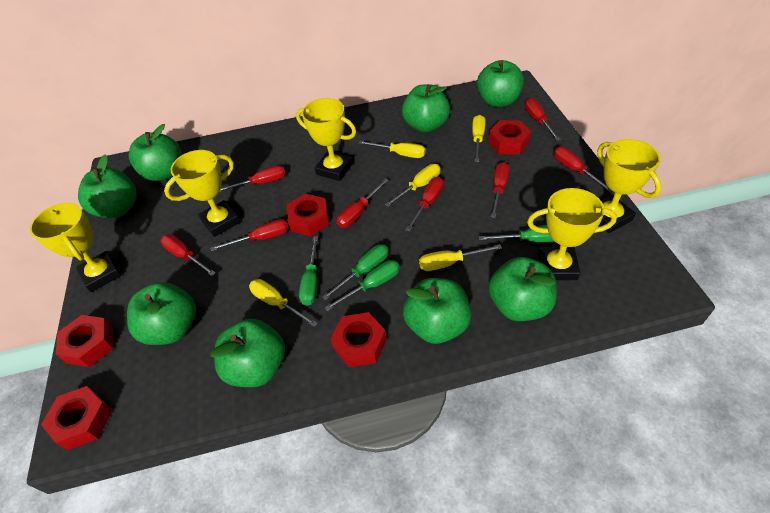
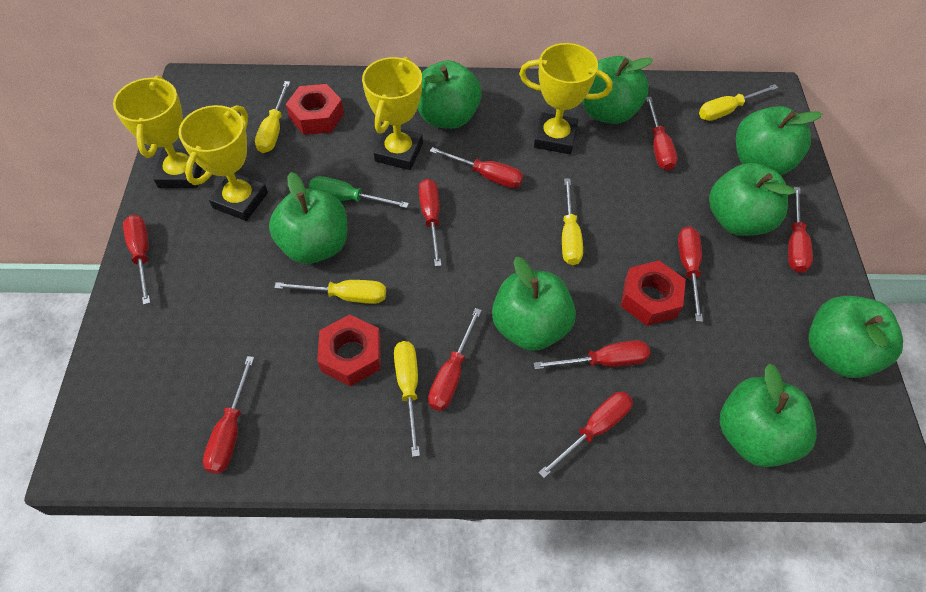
green screwdriver: [299,236,318,306] [322,244,389,300] [324,260,400,311] [479,225,554,242] = 4 -> [309,176,409,208] = 1
red nut: [41,386,112,450] [56,315,114,367] [287,194,329,236] [330,312,387,367] [488,120,531,155] = 5 -> [286,84,344,135] [317,314,381,386] [621,261,686,326] = 3
red screwdriver: [160,234,216,276] [210,219,289,251] [220,165,285,192] [336,179,389,228] [406,177,444,232] [491,162,510,218] [525,98,561,141] [554,147,612,192] = 8 -> [123,215,150,305] [203,356,254,474] [419,179,441,266] [428,308,482,411] [430,147,523,188] [533,340,650,370] [538,392,633,478] [646,97,678,171] [678,226,703,322] [788,187,813,273] = 10
yellow trophy: [30,203,122,292] [164,150,240,237] [296,98,356,181] [527,188,617,280] [597,139,661,233] = 5 -> [113,76,202,188] [179,105,268,221] [362,57,423,170] [519,43,612,154] = 4

